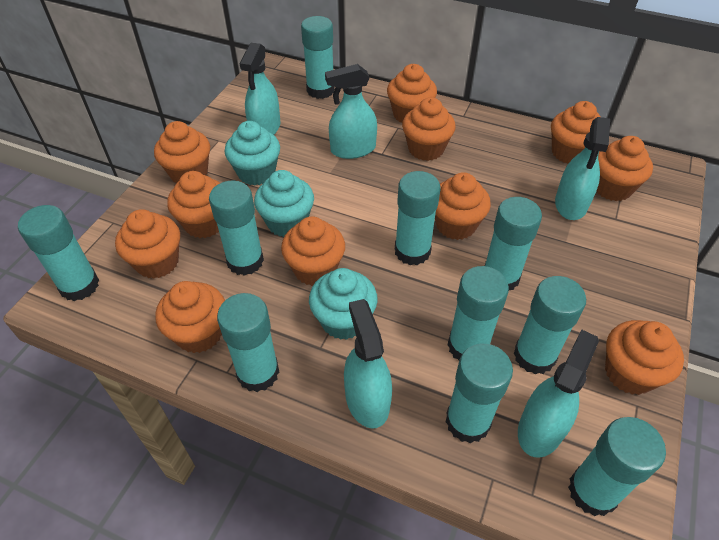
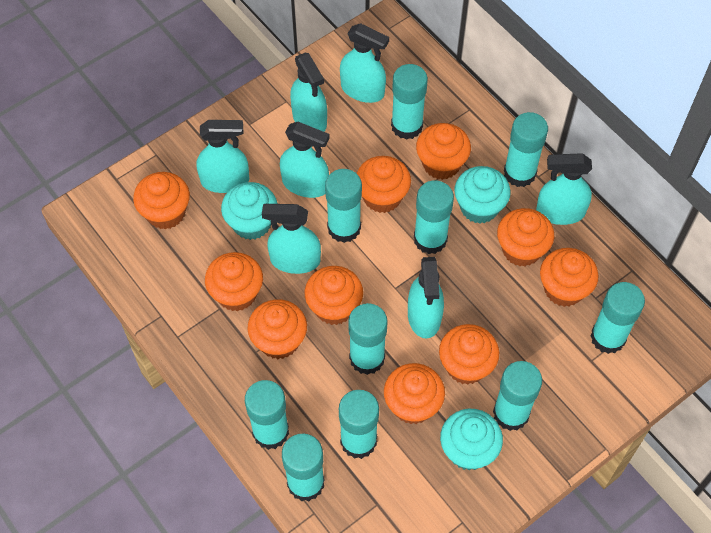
orange cupcake: [115,209,180,279] [154,121,210,183] [155,281,225,353] [167,171,220,238] [281,217,345,286] [387,64,437,122] [402,97,456,161] [435,172,491,240] [551,101,601,164] [596,136,653,201] [605,320,684,395] = 11 -> [133,172,190,230] [205,252,263,311] [247,299,307,359] [305,266,363,325] [357,156,411,213] [384,363,445,424] [416,123,471,180] [439,324,499,385] [497,208,554,266] [540,248,599,307] = 10
turquoise spray bottle: [240,43,280,135] [325,64,377,159] [344,299,392,429] [518,330,599,458] [555,117,610,220] = 5 -> [196,120,249,193] [262,204,321,274] [280,122,330,198] [290,53,327,132] [340,23,389,103] [408,257,444,339] [536,153,592,225] = 7

